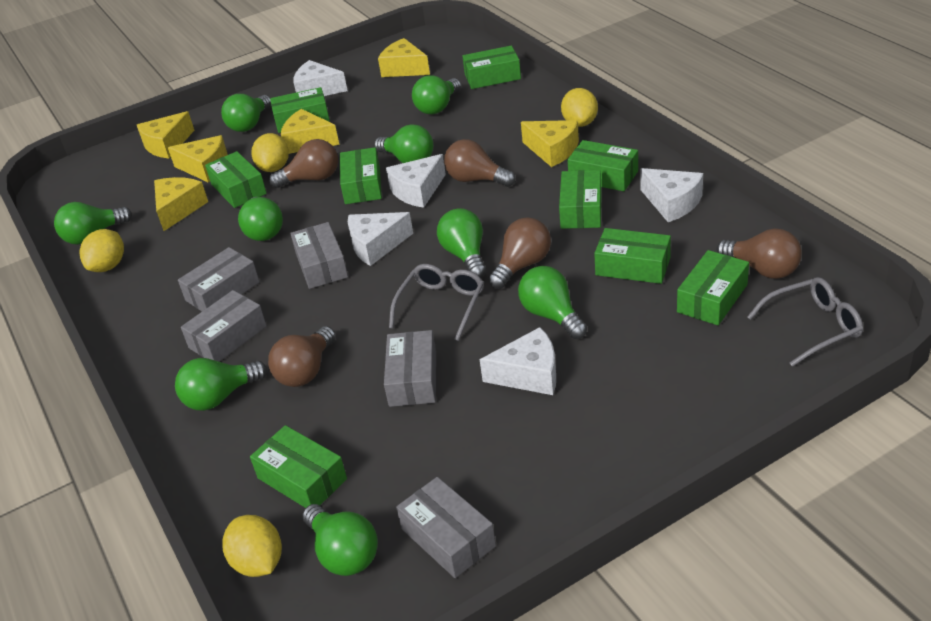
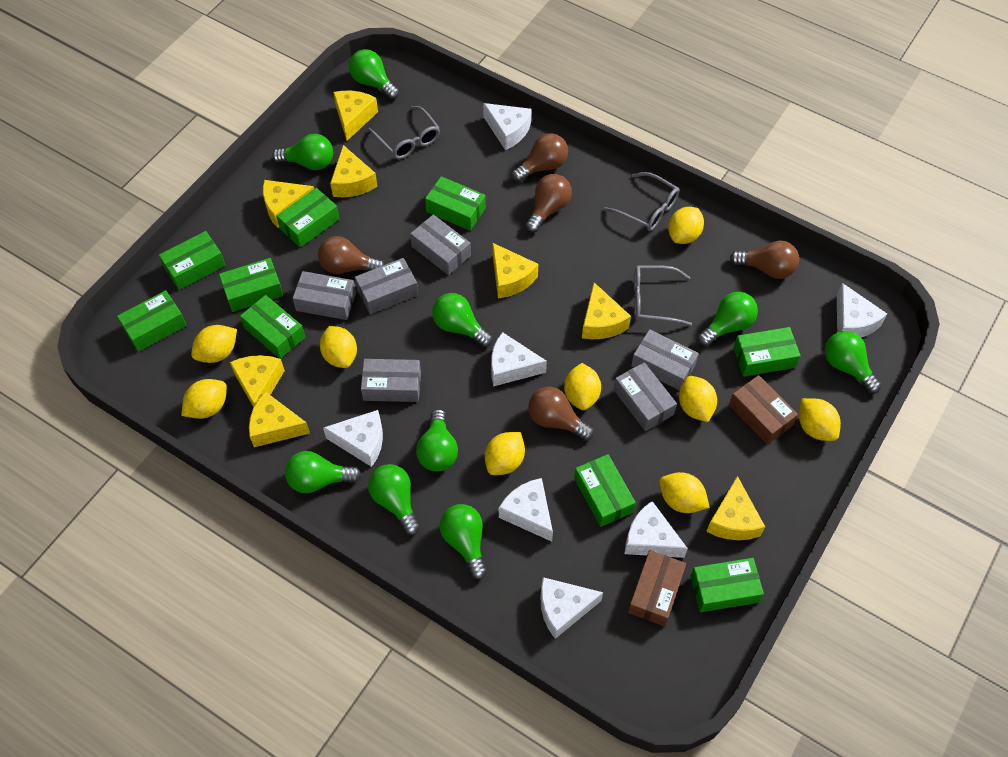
brown box: none = 0 -> [628,550,686,626] [729,375,798,444] = 2
grey box: [178,247,260,311] [181,290,267,361] [290,222,348,289] [384,330,436,407] [396,477,496,578] = 5 -> [292,271,356,320] [355,258,418,314] [361,359,421,402] [410,215,471,275] [613,362,677,431] [631,329,699,391] = 6
grey glasses: [389,264,484,341] [747,277,863,367] = 2 -> [368,106,440,159] [603,172,679,231] [634,265,692,326] = 3
white cheese: [293,60,348,96] [348,212,413,266] [386,154,446,208] [480,327,556,395] [640,168,703,222] = 5 -> [323,410,383,467] [483,103,532,150] [491,332,547,386] [499,478,553,542] [540,577,603,639] [624,501,688,558] [837,283,887,338] = 7
yellow cheese: [137,111,194,158] [154,177,208,231] [168,135,228,182] [281,109,339,154] [378,38,430,77] [521,120,579,167] = 6 -> [230,355,285,407] [249,392,310,447] [263,180,314,228] [330,145,378,197] [333,91,378,141] [492,243,538,298] [582,283,631,339] [706,476,765,540] = 8
yellow lemon: [79,229,124,272] [222,515,282,577] [251,133,289,172] [561,88,598,127] = 4 -> [181,379,227,419] [191,325,237,363] [320,326,357,368] [485,432,525,475] [564,363,601,410] [659,472,710,513] [668,207,704,244] [679,376,717,422] [799,398,841,441] = 9

